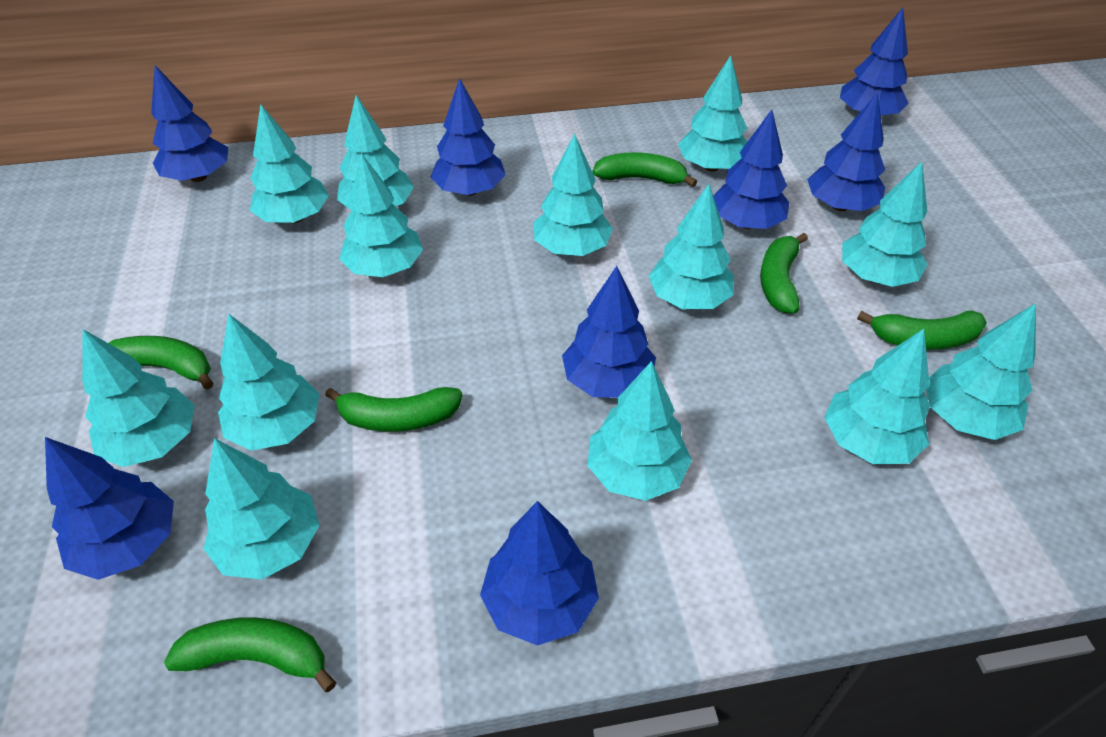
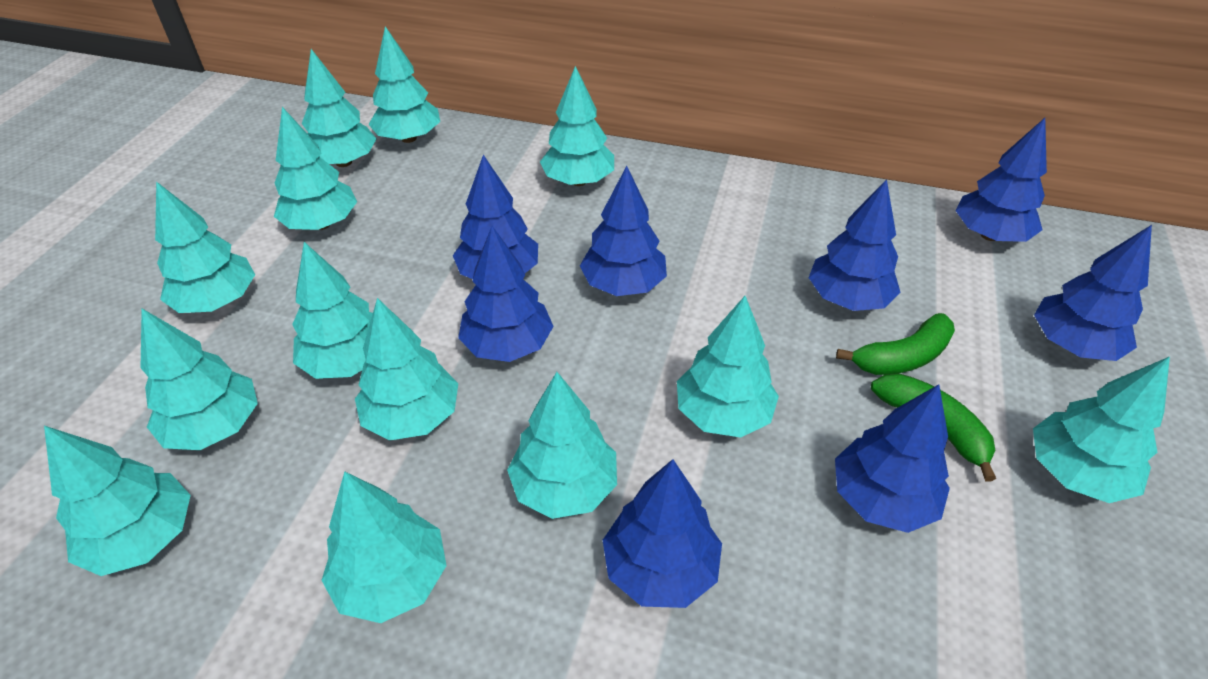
green banana: [109,336,213,390] [164,617,336,692] [325,387,462,432] [592,152,697,187] [760,233,808,313] [857,310,987,349] = 6 -> [836,313,955,375] [871,373,996,482] = 2

